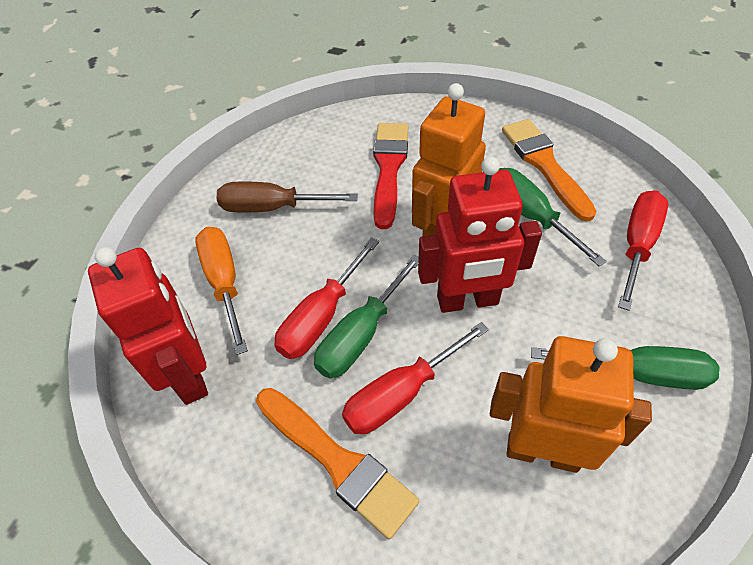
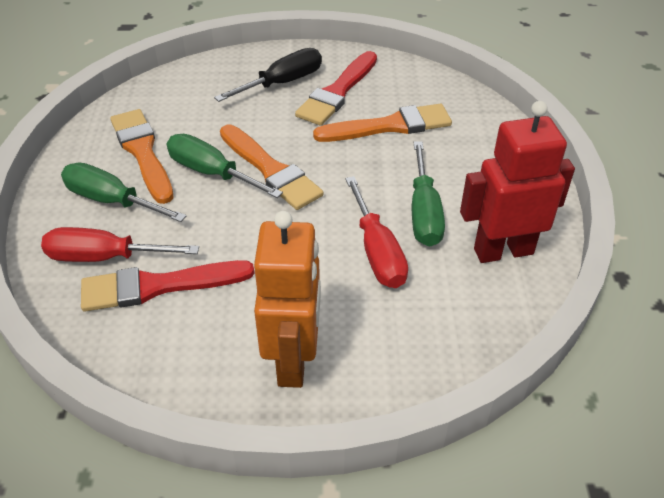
black screwdriver: none = 0 -> [214,48,322,102] = 1
brown screwdriver: [217,181,358,212] = 1 -> none = 0
orange brush: [256,388,419,539] [502,119,597,222] = 2 -> [110,109,173,204] [220,125,323,210] [313,104,452,142] = 3
orange robot: [412,83,486,236] [490,336,652,473] = 2 -> [254,211,321,388] = 1
orange screwdriver: [195,227,248,355] = 1 -> none = 0
red brush: [373,123,409,229] = 1 -> [81,260,255,312] [295,51,377,126] = 2
red robot: [88,247,208,405] [418,157,542,313] = 2 -> [460,101,575,263] = 1
red screwdriver: [274,237,379,359] [342,322,489,434] [618,190,668,311] = 3 -> [41,227,199,262] [345,176,408,288] = 2

